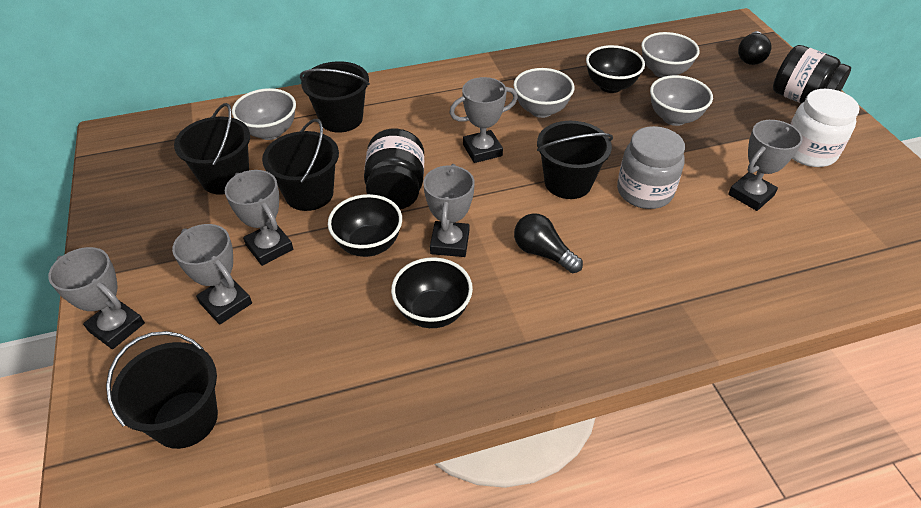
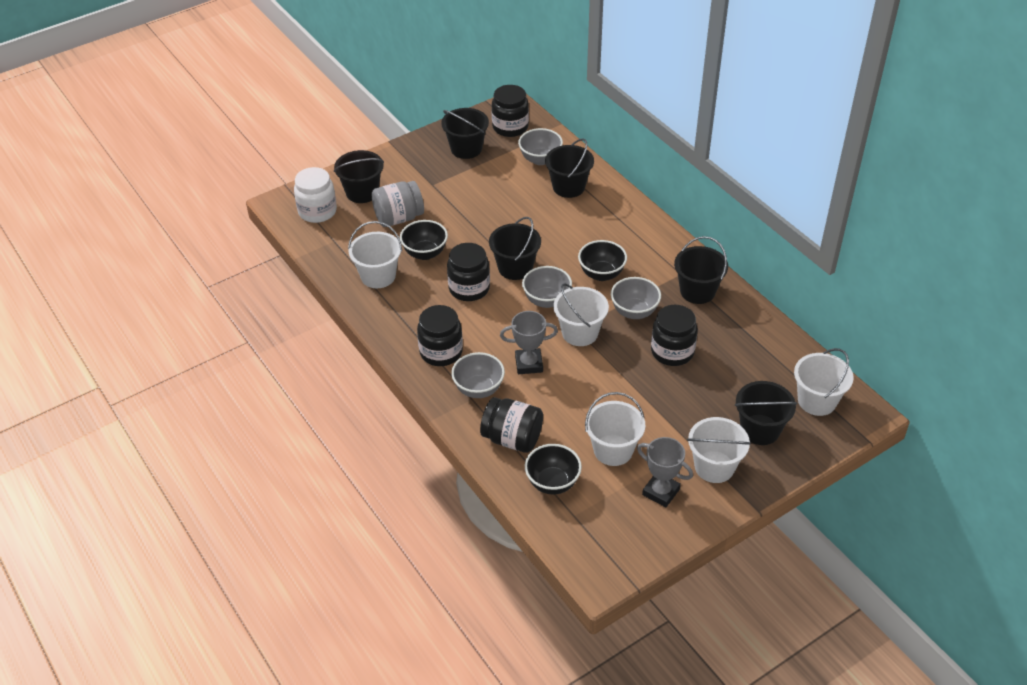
black bucket: [106,331,218,449] [174,103,250,195] [262,119,339,211] [300,61,370,132] [537,121,613,199] = 5 -> [334,150,384,203] [441,108,489,159] [489,217,541,280] [545,138,594,198] [674,236,728,304] [735,381,797,445] = 6
black jar: [364,129,424,209] [773,45,851,103] = 2 -> [417,305,463,366] [447,243,490,301] [480,397,543,453] [491,85,529,137] [651,305,698,366] = 5
black light bulb: [514,213,583,273] [738,31,771,65] = 2 -> none = 0
grey trophy: [48,247,145,349] [172,224,252,325] [225,170,293,266] [423,164,475,257] [449,77,518,163] [728,120,803,211] = 6 -> [500,311,558,374] [637,437,693,507] = 2
white bucket: none = 0 -> [348,221,402,288] [554,284,609,346] [585,392,645,466] [687,417,751,483] [794,348,854,416] = 5

